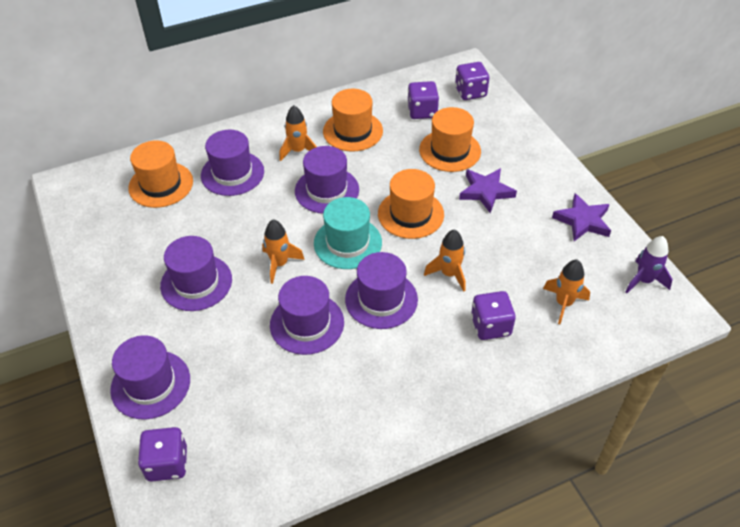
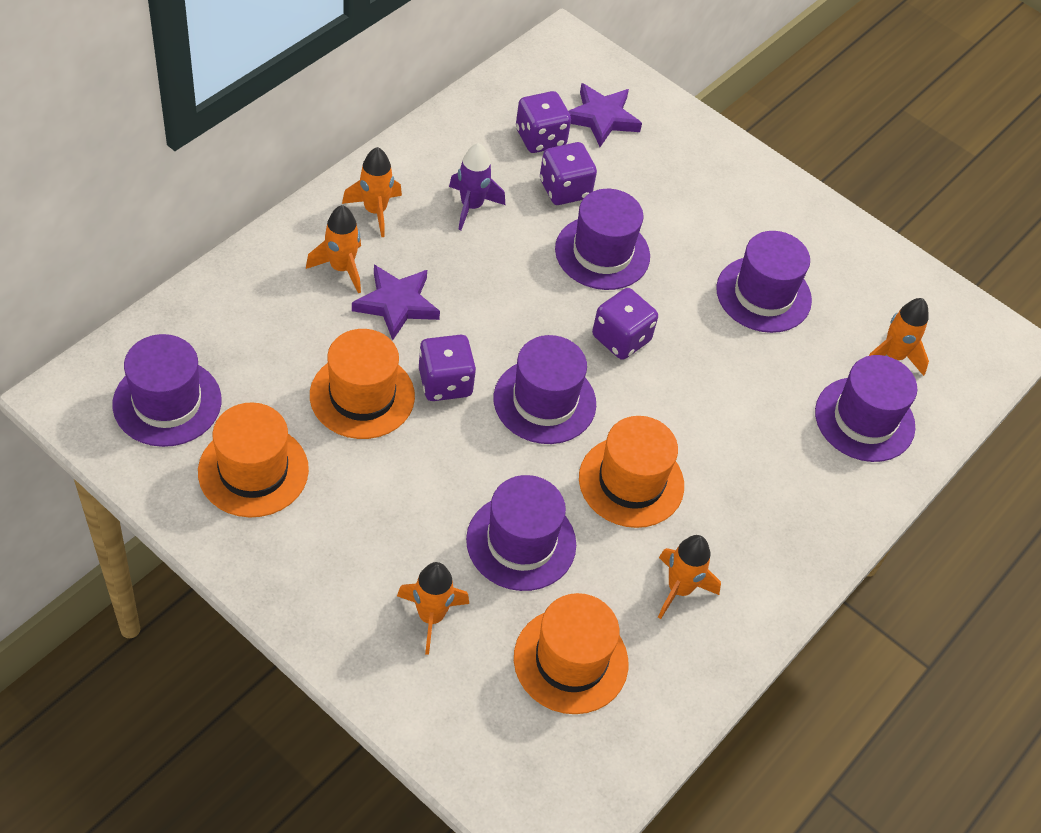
orange rocket: [262,219,305,284] [279,105,317,161] [424,229,466,291] [543,260,590,324] = 4 -> [306,205,361,293] [342,147,402,237] [397,562,469,655] [658,535,721,619] [869,298,929,376] = 5
turquoise hat: [314,197,382,269] = 1 -> none = 0

